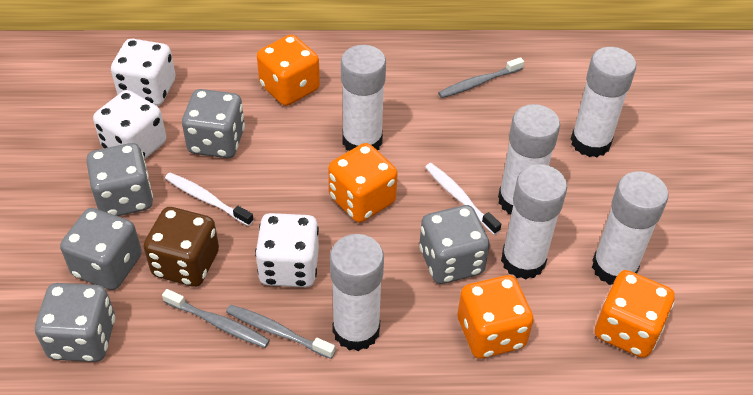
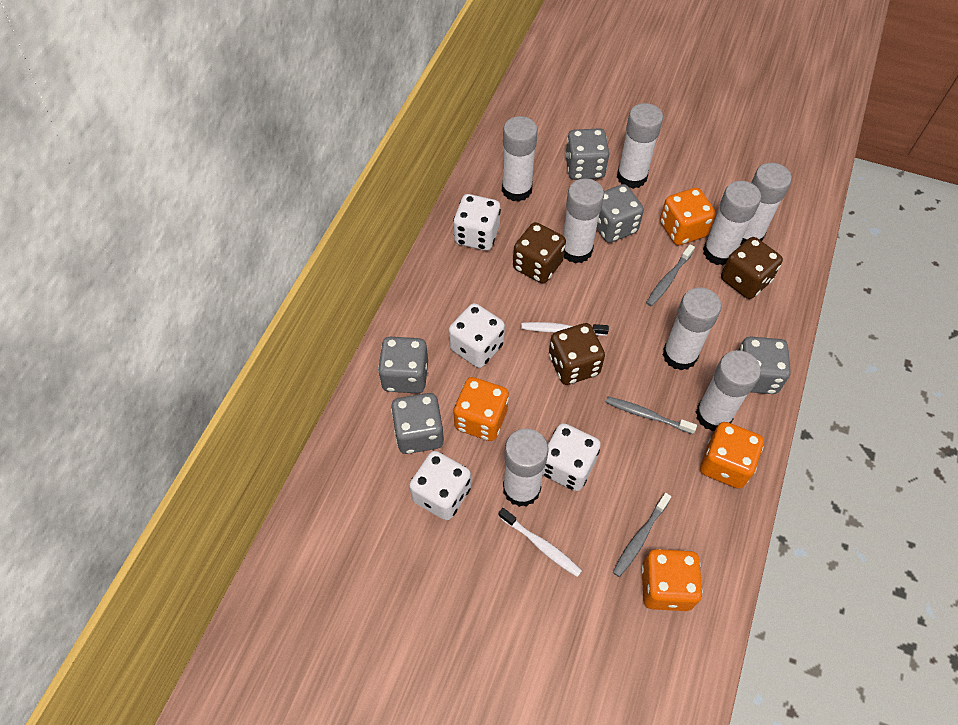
brown dice: [144,207,219,287] = 1 -> [513,222,566,283] [549,323,605,385] [721,237,783,299] = 3
white dice: [93,90,166,160] [111,39,175,106] [255,213,319,287] = 3 -> [409,451,471,520] [449,303,505,368] [453,194,501,251] [543,423,601,491] = 4
white glue stick: [330,234,384,351] [341,45,386,151] [498,104,560,214] [501,164,567,280] [571,47,636,157] [592,171,669,285] = 6 -> [502,116,538,202] [503,429,548,507] [563,178,604,263] [617,103,663,189] [663,287,721,371] [696,350,761,431] [703,181,761,266] [740,163,792,245] = 8

